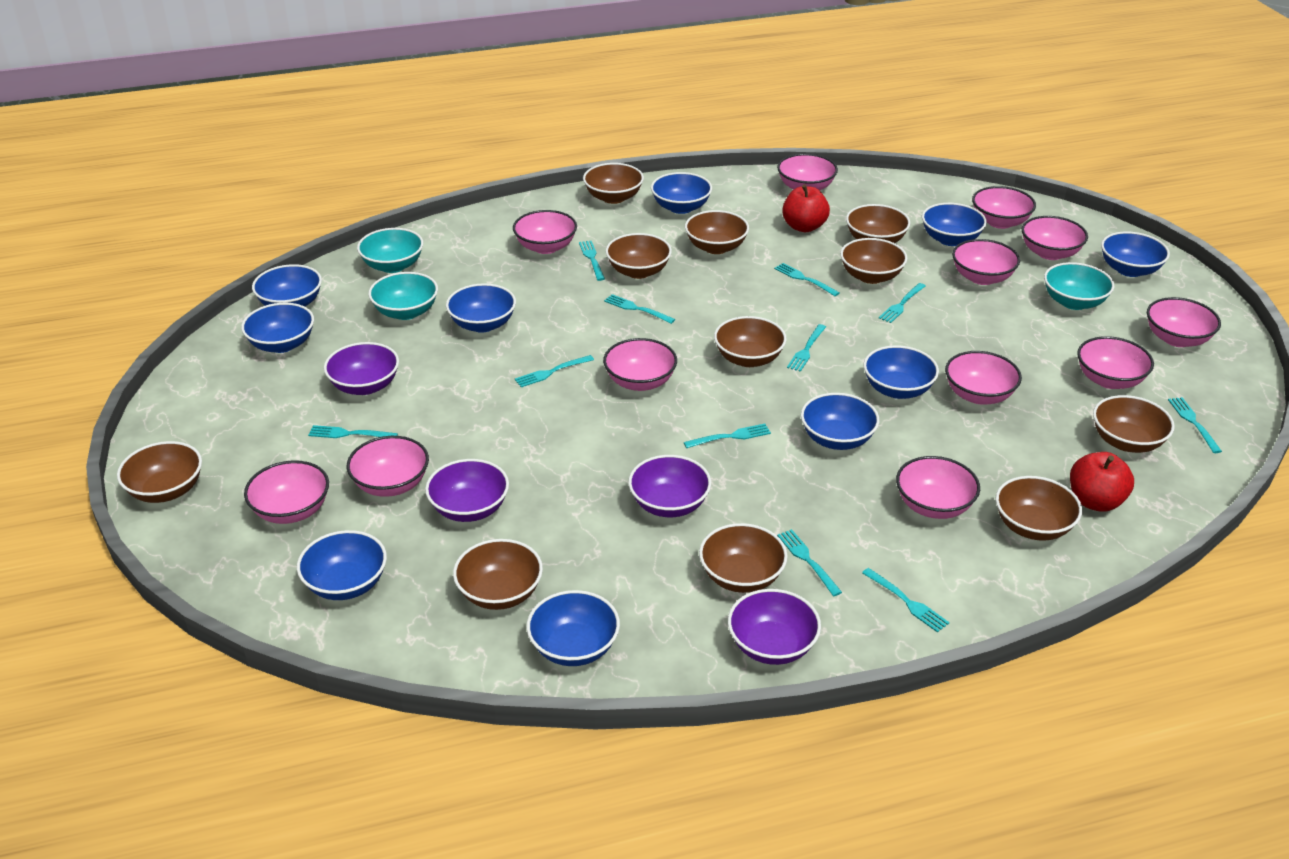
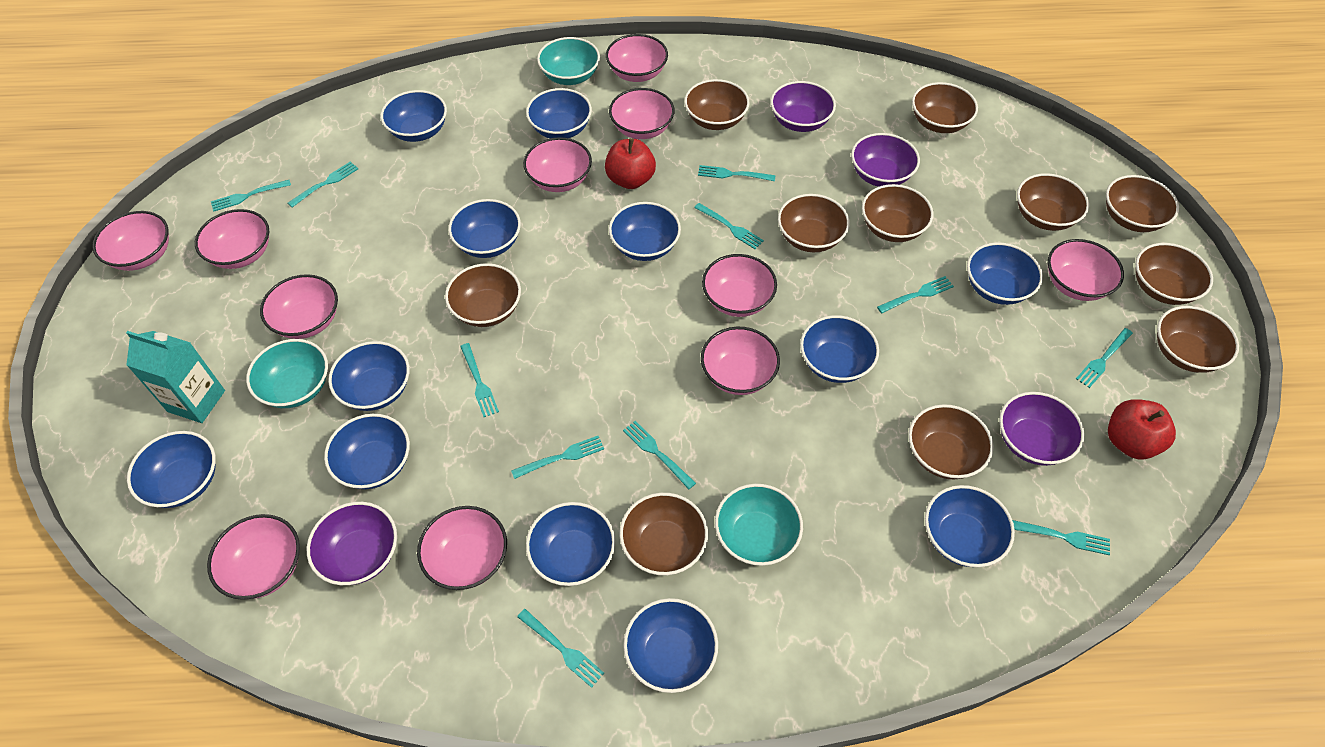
blue bowl: [241,303,314,353] [252,264,322,306] [297,530,387,600] [446,283,516,333] [527,590,620,666] [651,172,712,214] [801,393,879,450] [863,345,939,399] [922,203,987,246] [1101,232,1170,277] = 10 -> [127,431,216,508] [324,414,410,489] [328,341,410,411] [381,90,447,142] [449,199,521,258] [526,88,592,138] [526,502,615,586] [609,202,681,261] [623,598,718,693] [800,315,879,383] [925,485,1015,567] [967,242,1043,305] = 12
pink bowl: [244,460,329,524] [347,436,429,497] [513,210,577,254] [603,338,677,391] [777,154,838,191] [896,456,980,519] [945,351,1022,404] [952,239,1020,285] [972,186,1036,229] [1022,216,1088,260] [1077,336,1154,389] [1147,297,1221,347] = 12 -> [92,211,169,271] [195,209,269,269] [207,514,300,600] [260,274,338,339] [417,506,507,590] [523,137,592,192] [606,34,668,82] [609,88,675,139] [701,327,780,395] [702,254,777,317] [1048,239,1124,301] = 11
turquoise carton: none = 0 -> [126,331,225,423] = 1

